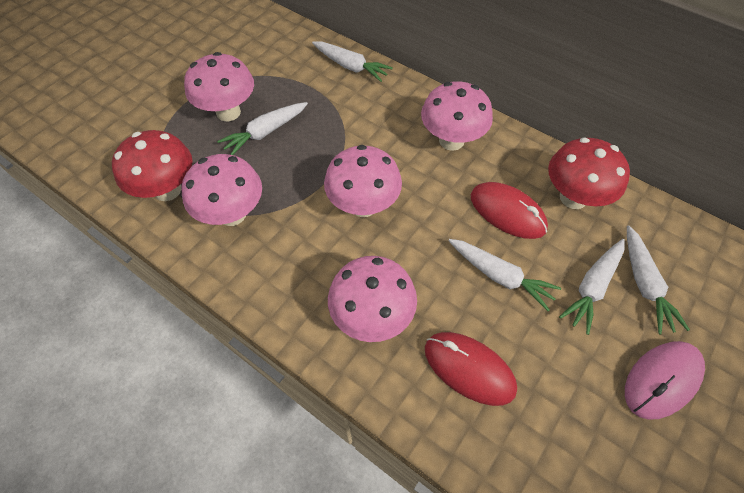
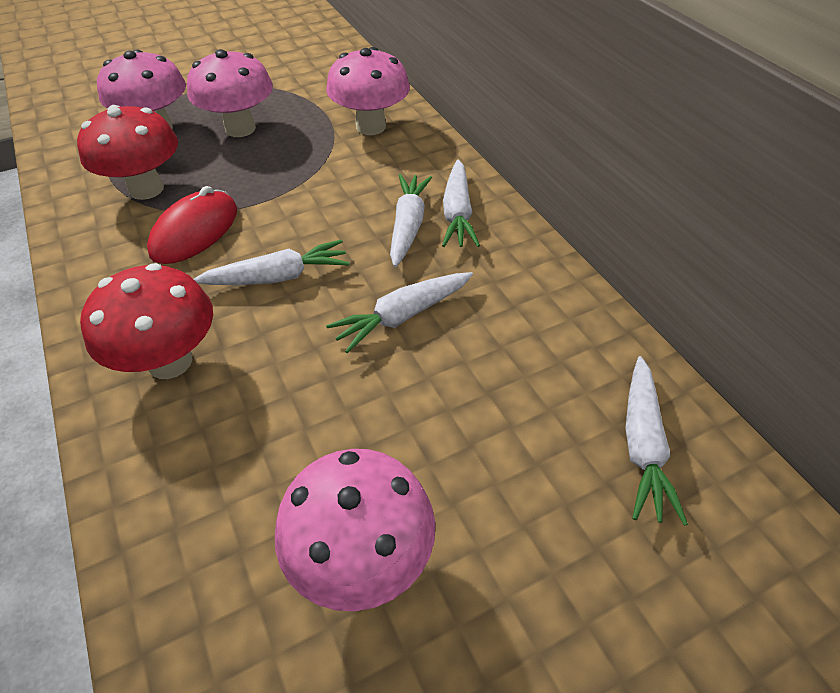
pink mouse: [625,341,705,420] = 1 -> none = 0
pink mushroom: [182,154,262,226] [184,52,254,121] [324,145,402,217] [328,256,417,342] [421,81,493,151] = 5 -> [97,50,186,130] [187,49,273,137] [275,449,435,611] [326,47,410,135] = 4
red mouse: [425,332,517,406] [471,182,548,239] = 2 -> [147,186,237,264] = 1

